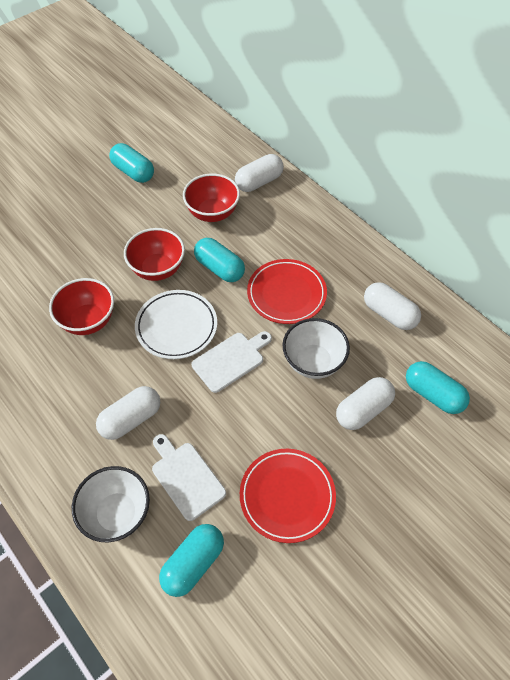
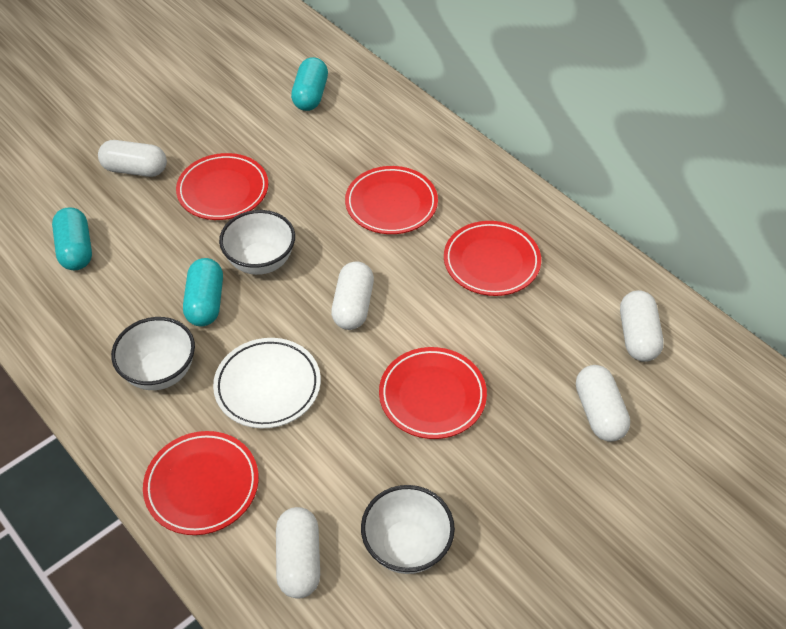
red bowl: [49,278,114,335] [124,228,185,281] [183,174,240,222] = 3 -> none = 0
red plate: [240,449,336,543] [247,259,327,324] = 2 -> [143,431,259,535] [176,153,268,220] [345,166,438,234] [379,347,487,439] [444,221,541,296] = 5
turquoise capsule: [109,143,154,183] [159,524,224,597] [194,238,245,282] [406,361,470,414] = 4 -> [52,207,92,270] [183,258,223,327] [291,57,328,111] = 3
white bowl: [72,466,150,542] [283,318,350,379] = 2 -> [111,317,195,390] [219,210,295,275] [361,485,455,574] = 3
white capsule: [96,386,160,440] [235,154,284,192] [336,377,395,430] [364,282,421,330] = 4 -> [98,140,167,177] [276,507,320,599] [331,261,374,330] [576,365,630,442] [620,290,664,362] = 5
white cutting board: [152,434,226,521] [192,331,272,393] = 2 -> none = 0

